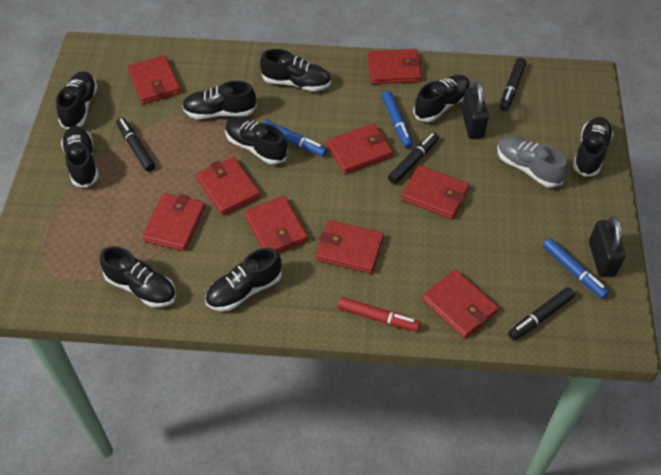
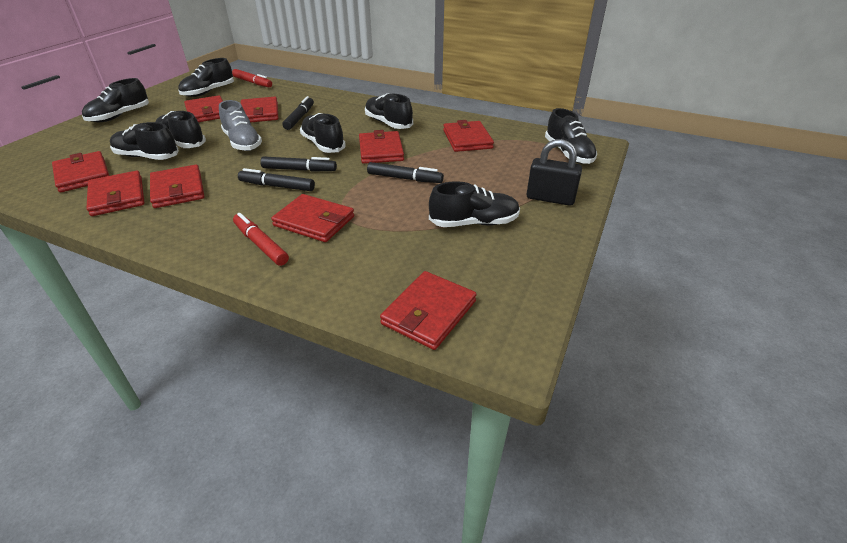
black padlock: [461,81,489,139] [589,217,625,277] = 2 -> [527,139,582,206] = 1
black shoe: [56,71,98,129] [61,126,99,188] [100,246,176,307] [182,81,257,119] [205,248,282,311] [225,117,288,164] [260,49,331,91] [413,75,470,122] [573,117,613,176] = 9 -> [82,78,149,122] [110,122,179,160] [155,111,206,148] [178,58,234,97] [300,113,346,153] [365,93,413,129] [429,181,520,227] [545,108,597,164] = 8
blue marker: [263,120,327,157] [382,91,413,148] [543,238,609,299] = 3 -> none = 0
red marker: [338,297,420,332] = 1 -> [232,69,272,87] [233,213,289,266] = 2

